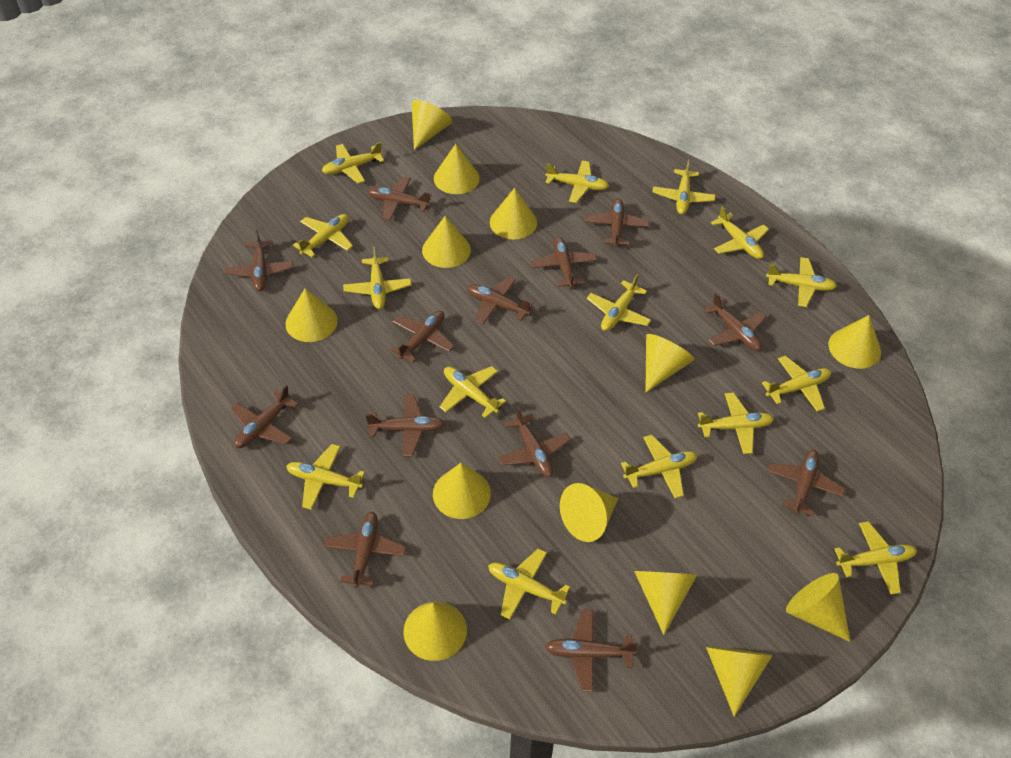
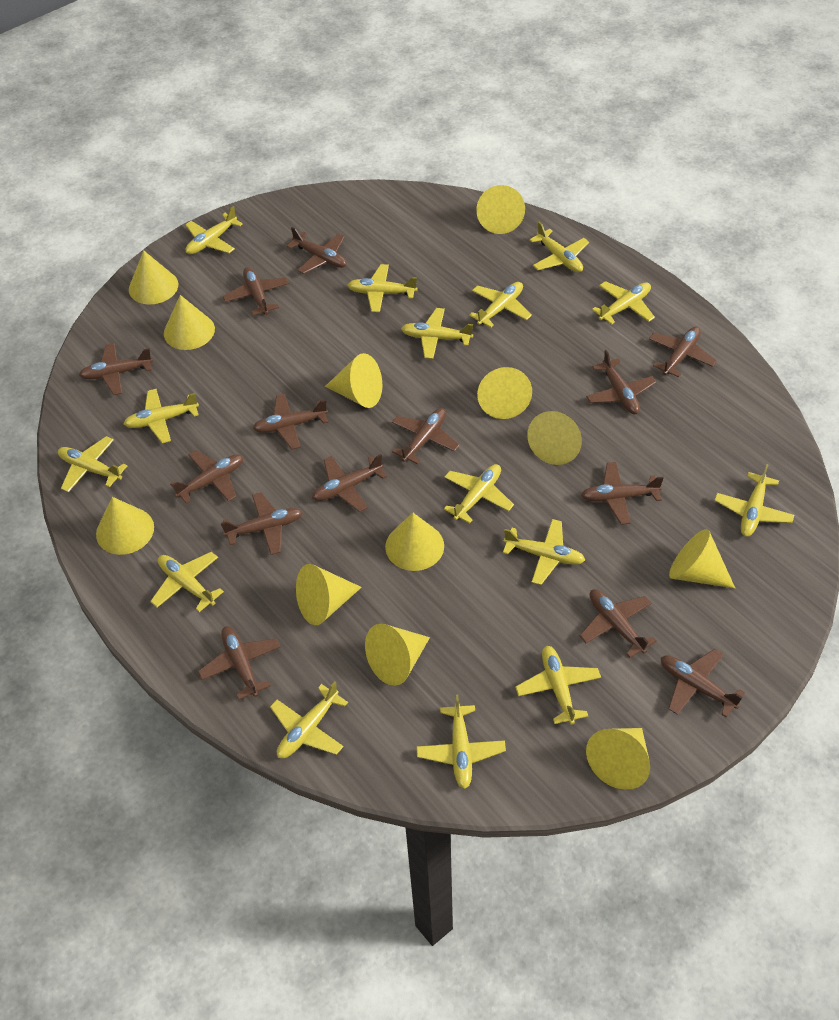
brown plane: [225,230,293,291] [231,385,298,448] [324,512,406,588] [365,395,445,457] [368,177,432,220] [390,311,455,362] [467,276,534,324] [498,407,571,477] [531,237,597,288] [545,610,638,692] [585,198,649,247] [704,293,766,351] [767,450,845,516] = 13 -> [79,343,153,395] [170,450,243,504] [198,626,280,700] [221,492,303,555] [223,267,289,315] [252,394,328,450] [287,227,347,274] [312,454,387,512] [392,408,460,464] [579,589,657,658] [581,462,664,525] [586,350,656,414] [649,326,717,377] [661,649,745,718] = 14
yellow cone: [285,288,338,342] [403,602,467,661] [412,100,452,150] [422,216,471,268] [433,463,491,519] [434,144,480,194] [490,188,537,240] [560,483,618,542] [634,571,697,635] [645,334,694,392] [706,646,773,716] [786,573,850,642] [828,315,881,369] = 13 -> [96,497,154,555] [129,250,178,305] [164,295,215,350] [296,564,362,625] [325,353,382,408] [365,624,430,686] [385,513,444,571] [476,185,525,234] [477,367,532,419] [527,411,582,465] [586,728,650,790] [669,529,735,588] = 12

